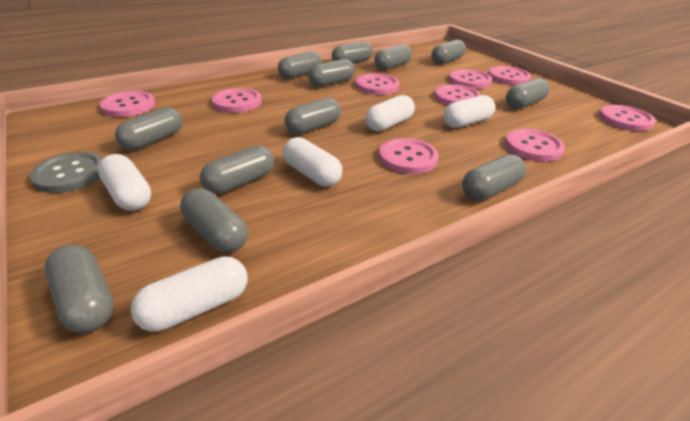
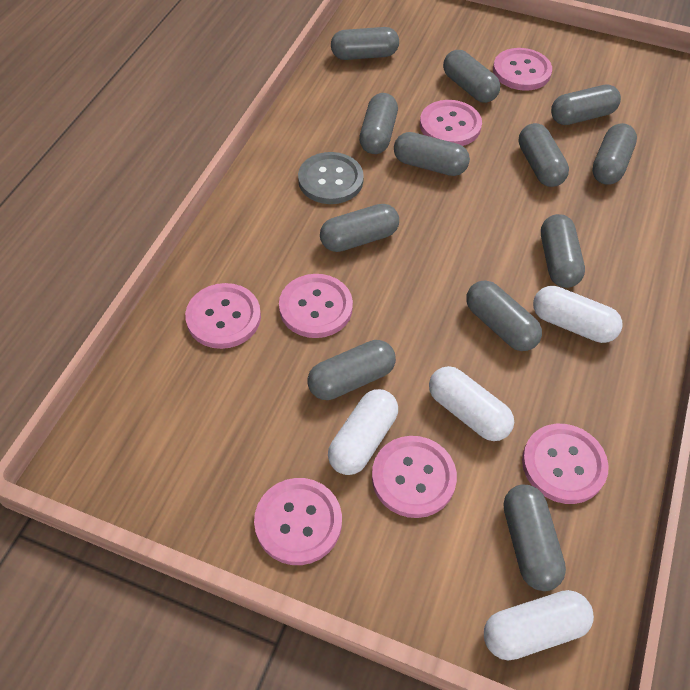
pink button: [100,91,155,117] [212,88,262,113] [356,74,399,95] [379,138,439,174] [434,84,481,105] [449,69,492,89] [489,66,531,85] [505,129,565,161] [599,105,656,131] = 9 -> [185,283,261,349] [254,478,342,565] [279,274,353,338] [372,436,457,518] [420,100,482,146] [493,48,552,91] [522,424,609,504] = 7
white capsule: [98,154,151,211] [131,256,248,332] [283,137,342,187] [365,95,415,132] [443,95,495,128] = 5 -> [328,389,398,475] [429,366,514,441] [484,590,594,660] [533,286,623,343] = 4

